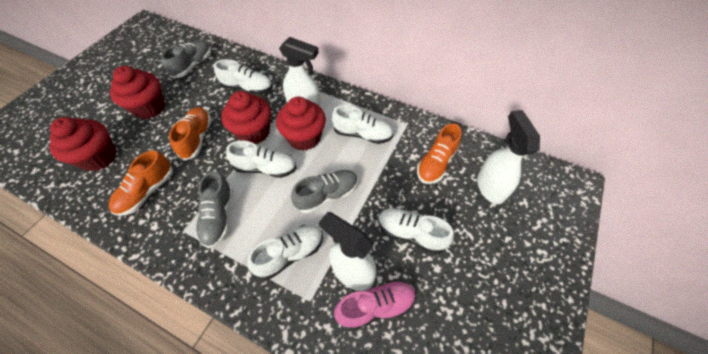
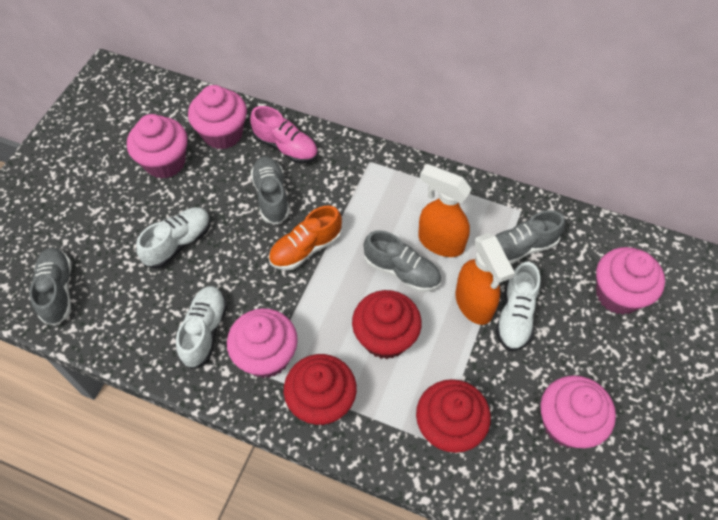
grey shoe: [161,40,211,78] [196,171,233,248] [291,170,358,213] = 3 -> [29,248,72,326] [251,156,290,224] [363,230,441,292] [494,210,565,264] = 4
orange shoe: [109,150,173,216] [169,107,212,160] [417,123,462,184] = 3 -> [269,205,342,270] = 1
orange spray bottle: none = 0 -> [418,164,472,257] [455,233,515,325] = 2
pink cupcake: none = 0 -> [127,114,188,179] [188,85,247,149] [227,308,298,378] [540,375,616,448] [596,247,665,314] = 5
red cupcake: [50,117,117,171] [110,66,165,119] [221,91,271,144] [276,97,326,151] = 4 -> [284,354,357,426] [352,290,422,359] [416,379,491,453] = 3
white shoe: [214,59,272,94] [226,141,297,178] [247,225,323,280] [332,105,393,144] [378,208,454,254] = 5 -> [136,207,211,269] [176,286,227,369] [496,262,540,351] = 3
white spray bottle: [279,37,321,107] [319,212,377,291] [477,110,540,204] = 3 -> none = 0

